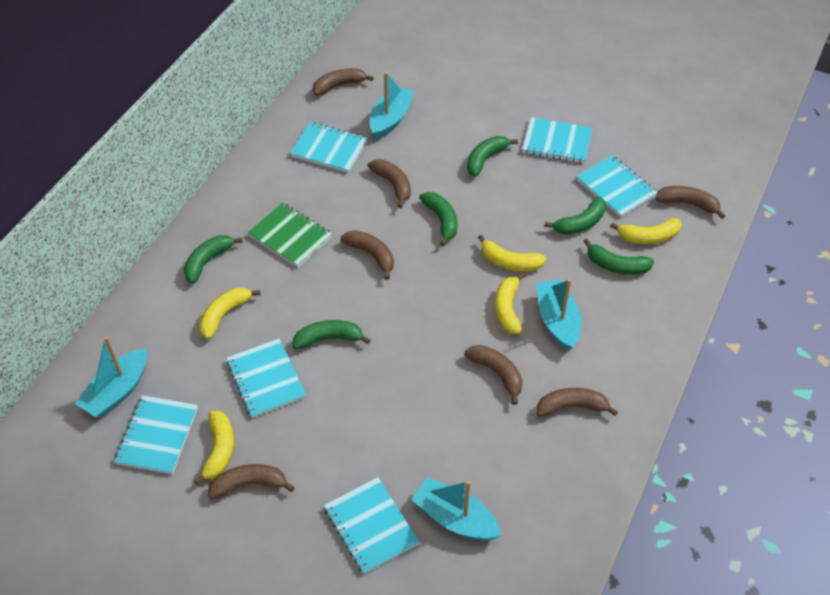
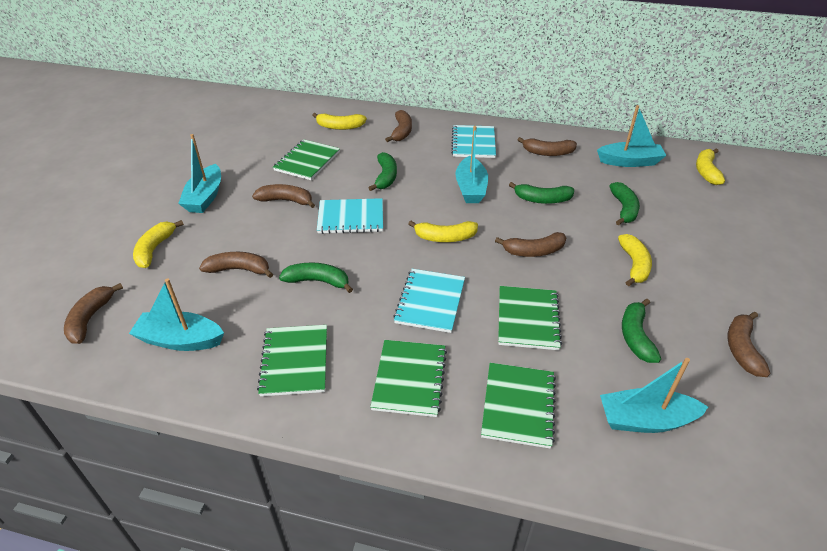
green banana: [184,235,243,284] [293,320,371,349] [419,192,458,246] [467,136,518,177] [544,197,606,235] [583,239,654,275] = 6 -> [279,262,353,293] [369,152,397,191] [509,182,574,204] [609,182,640,225] [622,299,661,363] = 5
green notebook: [247,203,332,267] = 1 -> [257,325,327,396] [273,139,340,180] [370,340,447,417] [481,363,556,449] [498,286,562,350] = 5
turquoise boat: [75,336,147,418] [370,72,415,139] [411,477,501,540] [536,279,581,351] = 4 -> [129,278,224,351] [178,134,221,213] [455,126,488,203] [597,105,667,167] [600,358,708,433] = 5
turquoise notebook: [114,395,198,474] [226,338,306,418] [290,122,367,173] [324,477,419,574] [522,117,593,163] [576,155,658,217] = 6 -> [317,198,383,234] [393,269,465,333] [451,125,496,158] = 3

